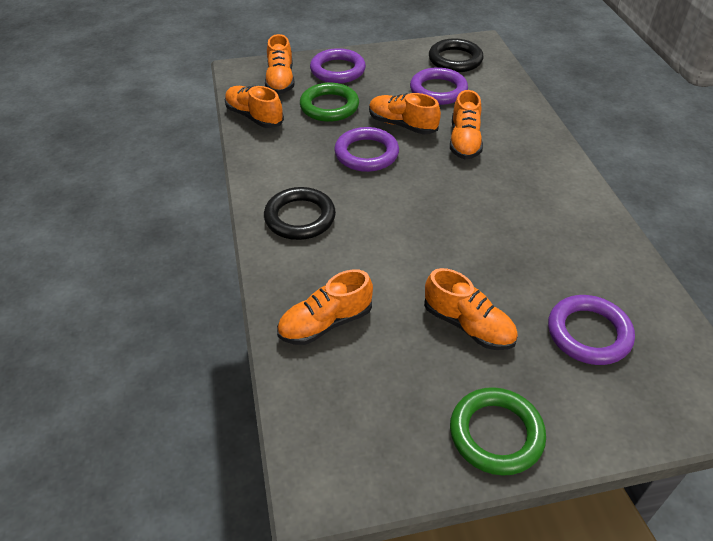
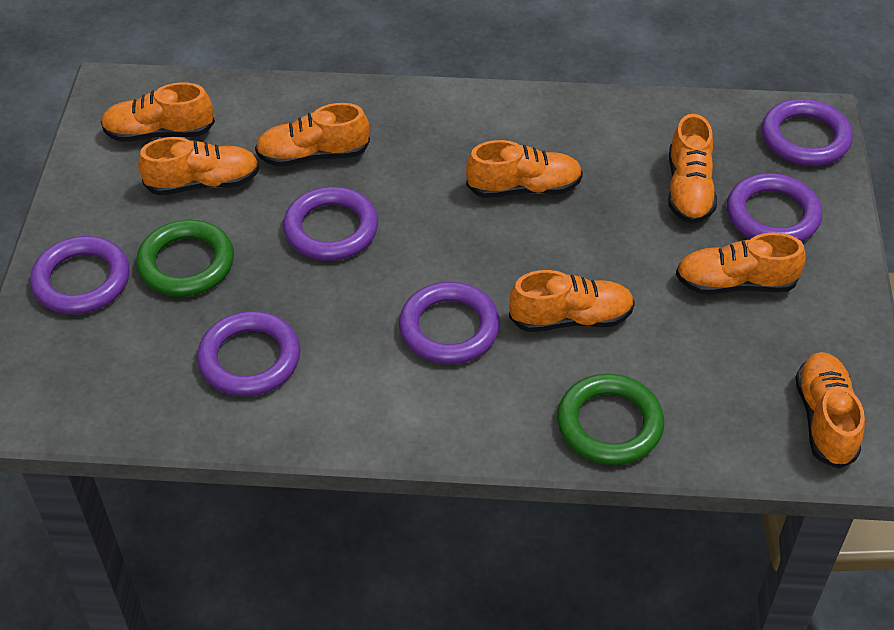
black ring: [264,187,336,240] [429,38,484,72] = 2 -> none = 0
orange shoe: [225,86,284,128] [265,34,294,94] [277,269,373,345] [369,93,441,135] [424,268,518,350] [450,90,483,159] = 6 -> [101,82,215,142] [138,137,260,196] [255,103,370,167] [466,140,583,198] [509,270,635,332] [668,114,717,224] [676,233,806,294] [795,352,865,469] = 8
purple ring: [310,48,366,83] [334,127,399,172] [410,67,468,105] [548,295,635,365] = 4 -> [30,236,130,314] [197,311,300,396] [283,187,378,261] [399,282,500,364] [727,173,822,242] [762,99,853,166] = 6

